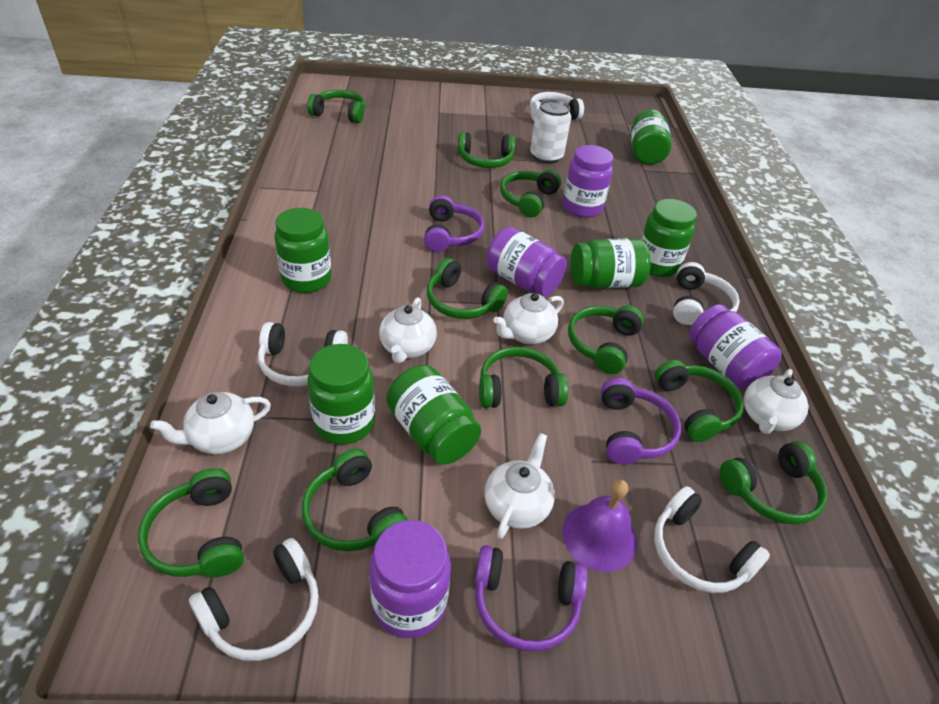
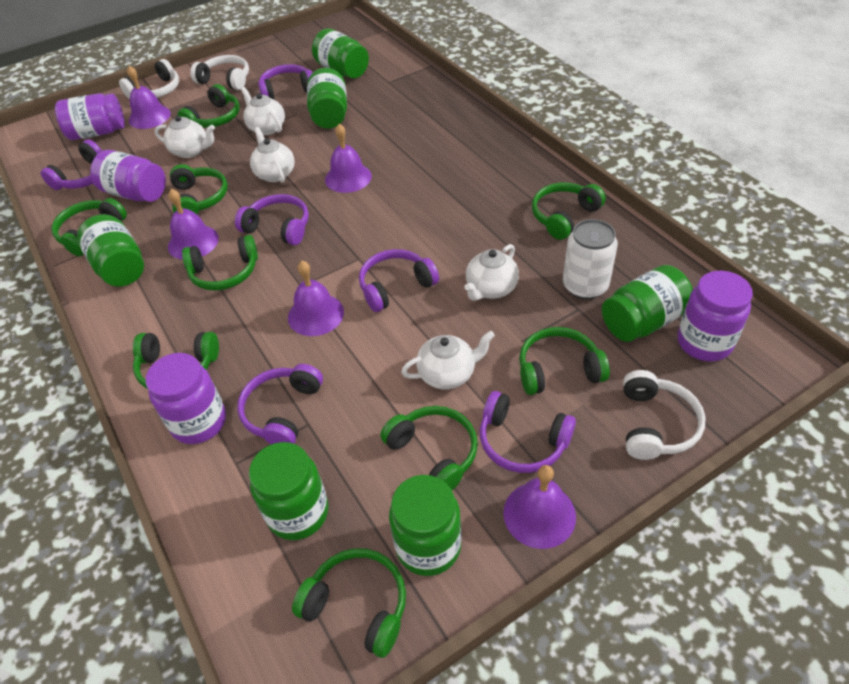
green headphones: [138,468,244,577] [302,448,408,551] [307,90,365,123] [427,258,508,319] [458,132,515,168] [479,346,568,408] [500,170,561,217] [568,306,644,374] [655,360,744,442] [720,441,828,525] = 10 -> [51,198,127,256] [133,332,219,389] [170,164,228,215] [177,84,240,128] [182,235,258,291] [292,548,406,658] [381,406,478,490] [519,327,610,395] [532,183,606,240] = 9
purple bell: [562,480,637,572] = 1 -> [127,66,171,129] [168,189,219,260] [288,261,344,336] [325,124,372,193] [503,465,576,549] = 5
purple headphones: [424,195,484,252] [475,545,587,652] [601,378,681,465] = 3 -> [41,139,102,190] [235,194,309,245] [237,364,323,445] [258,64,312,99] [359,249,439,312] [480,391,576,473] = 6
white headphones: [189,538,319,661] [258,322,348,386] [530,92,584,121] [654,486,770,593] [673,262,740,325] = 5 -> [119,59,179,99] [190,55,249,90] [623,370,705,460] = 3

